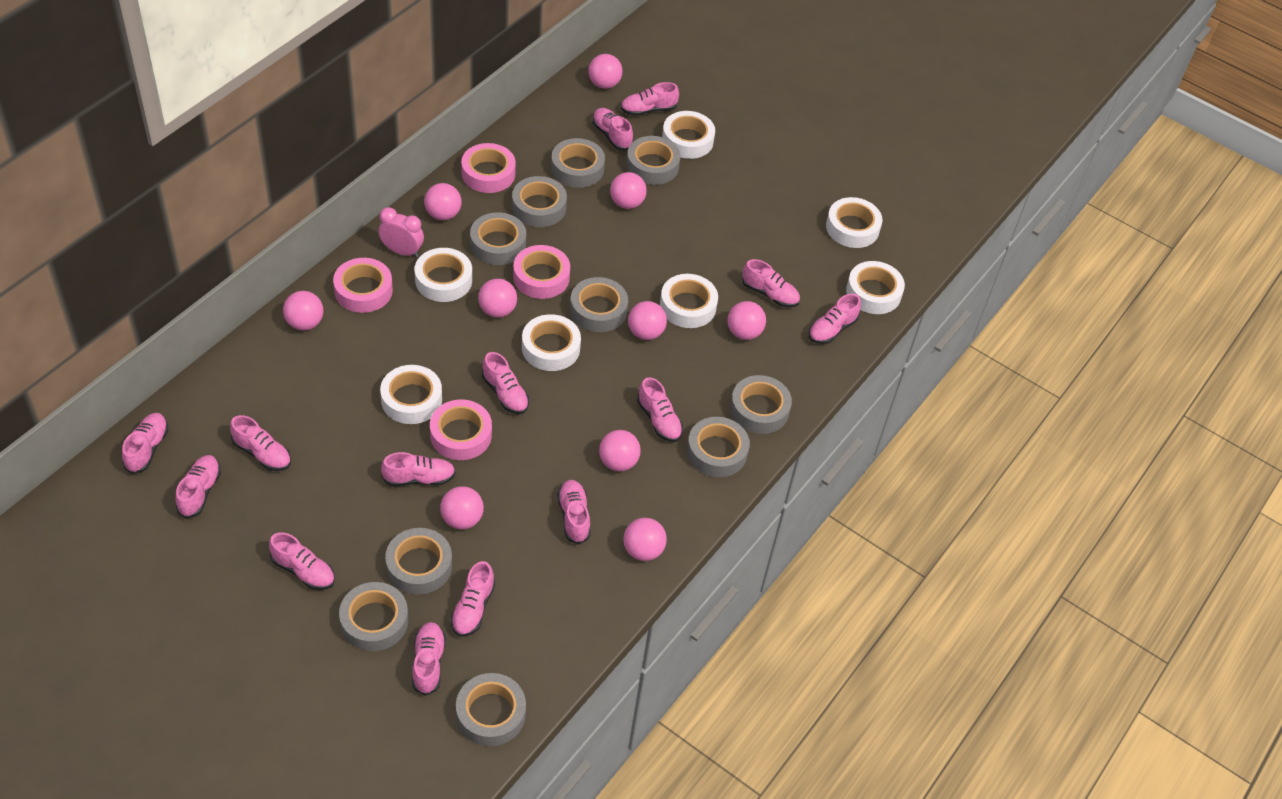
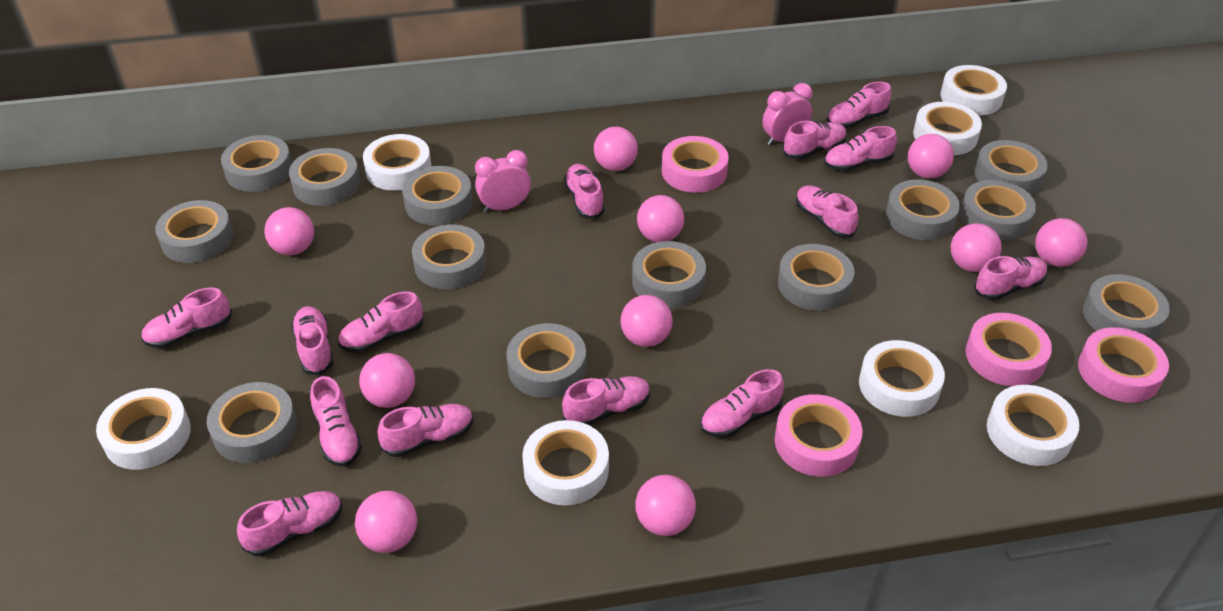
grey tape: [339,582,408,651] [385,528,452,594] [456,673,526,746] [470,212,526,265] [512,176,567,227] [551,138,605,188] [570,277,628,332] [626,136,680,185] [687,417,750,477] [730,375,792,434] = 10 -> [155,200,234,263] [207,382,297,463] [221,135,292,192] [289,148,360,206] [402,166,473,225] [412,224,486,289] [506,323,586,398] [632,241,706,308] [778,244,855,311] [886,179,960,240] [960,180,1036,241] [975,140,1048,195] [1083,274,1170,340] = 13
pink clock: [379,207,424,257] = 1 -> [475,150,531,212] [762,83,812,146] = 2

